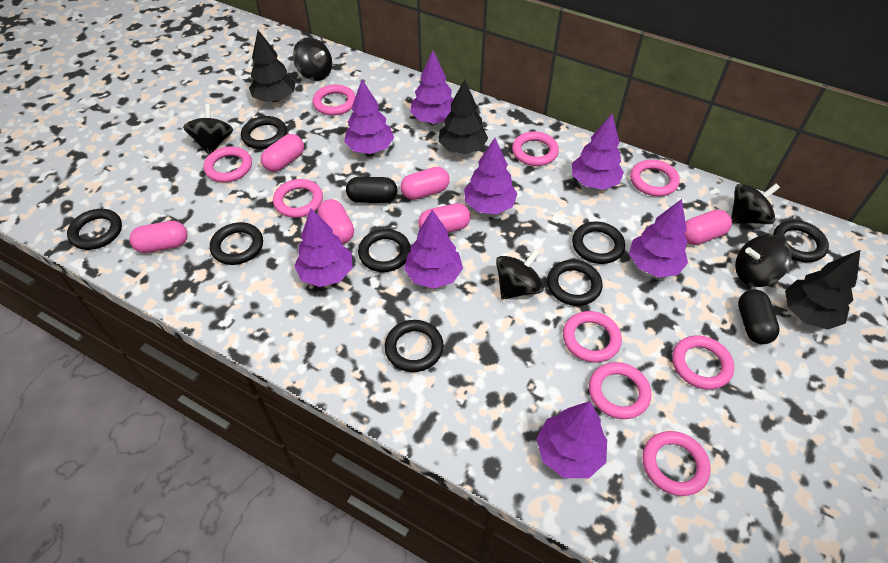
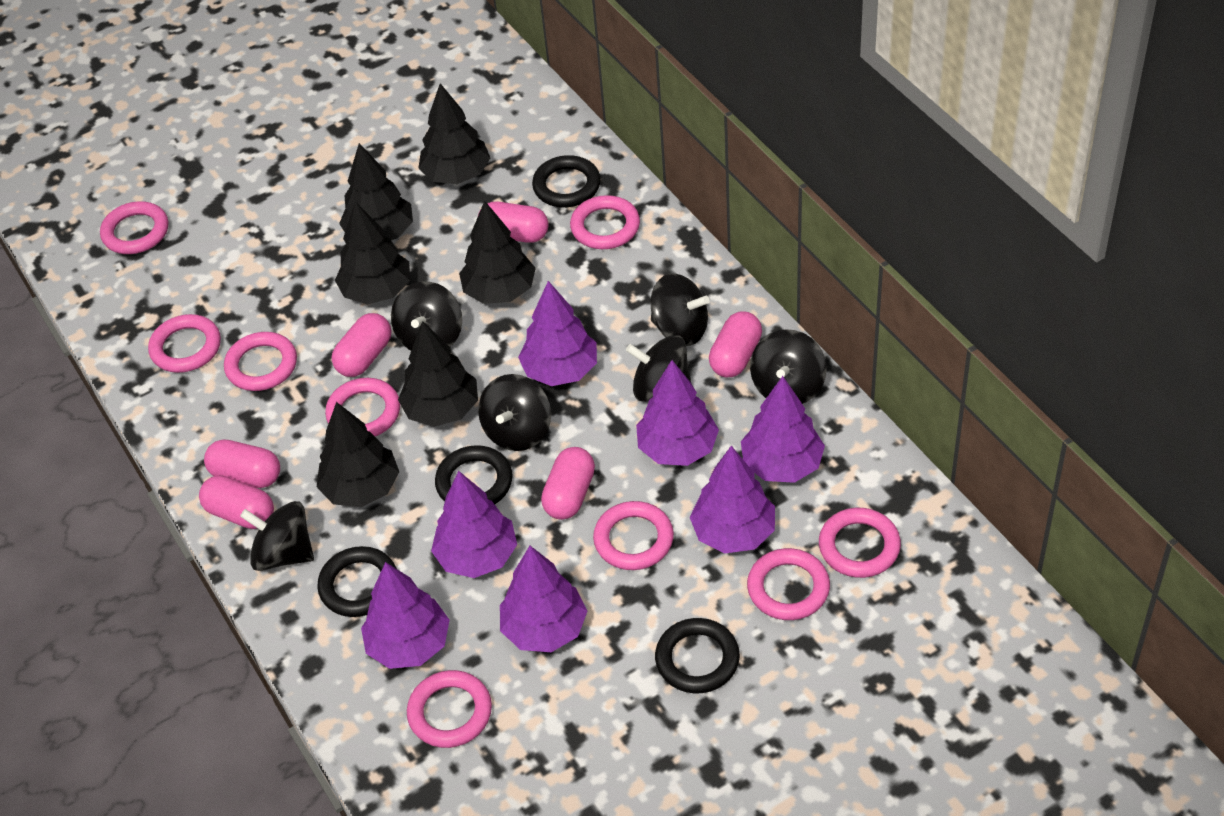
black capsule: [346,177,397,203] [738,289,780,344] = 2 -> none = 0
black ring: [67,209,122,250] [210,222,263,265] [241,116,287,149] [358,229,411,272] [385,320,444,372] [547,260,602,306] [572,222,625,264] [773,220,829,262] = 8 -> [317,546,397,617] [435,445,513,504] [532,155,601,207] [655,618,740,693] = 4
black spinning top: [183,104,233,155] [293,37,332,81] [496,249,544,300] [731,183,780,224] [735,235,792,287] = 5 -> [240,501,314,571] [391,282,462,350] [478,374,551,451] [626,335,691,402] [651,273,710,346] [750,329,827,404] = 6
black tree: [249,30,296,102] [439,79,488,154] [785,250,860,330] = 3 -> [317,402,399,507] [335,201,410,304] [339,143,413,240] [398,321,478,427] [418,83,490,184] [459,201,536,304] = 6
purple tree: [294,208,353,287] [344,80,394,154] [404,210,463,289] [410,50,453,124] [464,138,517,214] [536,401,607,478] [572,114,624,190] [629,199,688,277] = 8 -> [361,562,450,669] [431,471,517,578] [500,546,587,652] [518,281,597,386] [636,360,719,466] [690,446,775,553] [741,376,825,483] = 7

